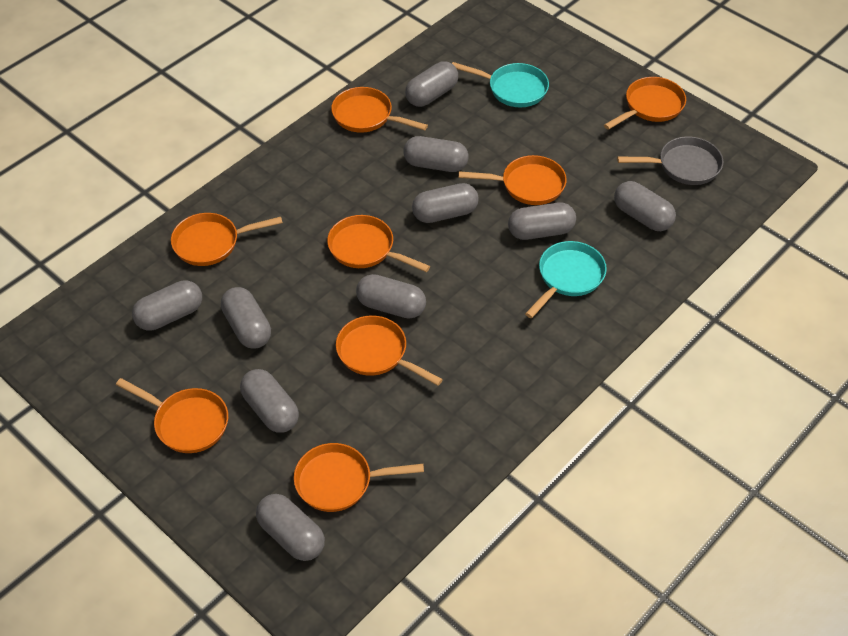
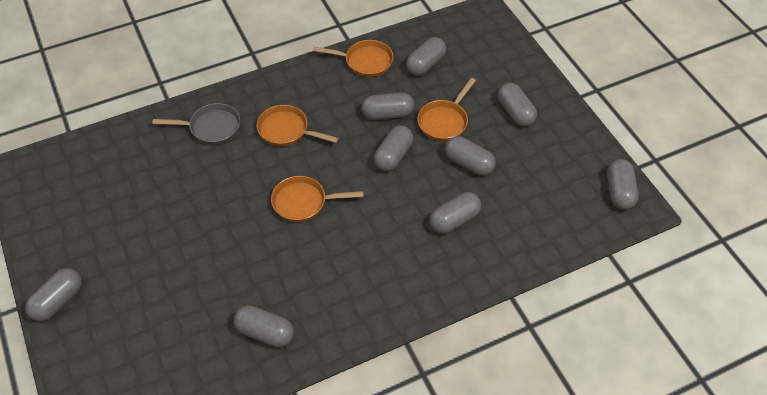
grey capsule: [132,280,202,331] [221,287,271,349] [240,369,299,433] [256,494,325,561] [356,274,426,319] [403,136,469,172] [405,61,458,107] [412,183,479,223] [508,203,576,240] [614,181,676,231] = 10 -> [26,268,82,321] [234,305,294,347] [362,93,414,120] [374,126,413,171] [406,37,446,76] [430,192,481,234] [445,136,496,176] [498,83,537,127] [607,159,639,210] = 9
orange pan: [116,378,228,453] [171,213,283,266] [294,443,424,512] [327,215,430,272] [331,87,428,133] [336,316,443,386] [459,155,567,205] [604,77,686,130] = 8 -> [257,105,339,146] [271,176,363,222] [312,40,394,77] [417,78,476,141] = 4
turquoise pan: [452,62,549,107] [525,241,607,318] = 2 -> none = 0

